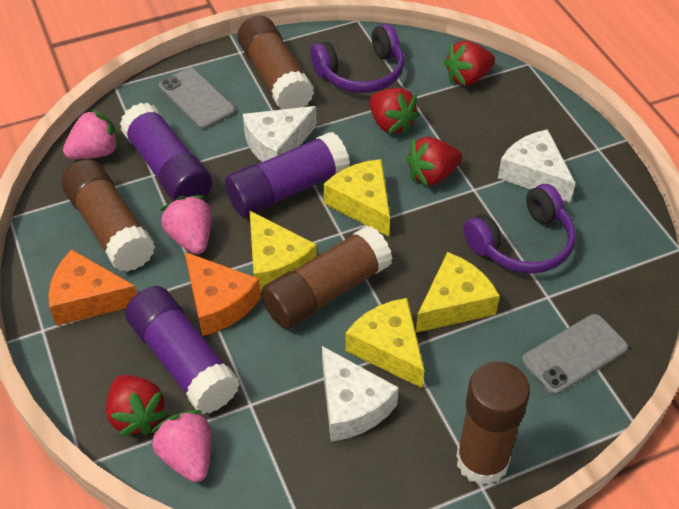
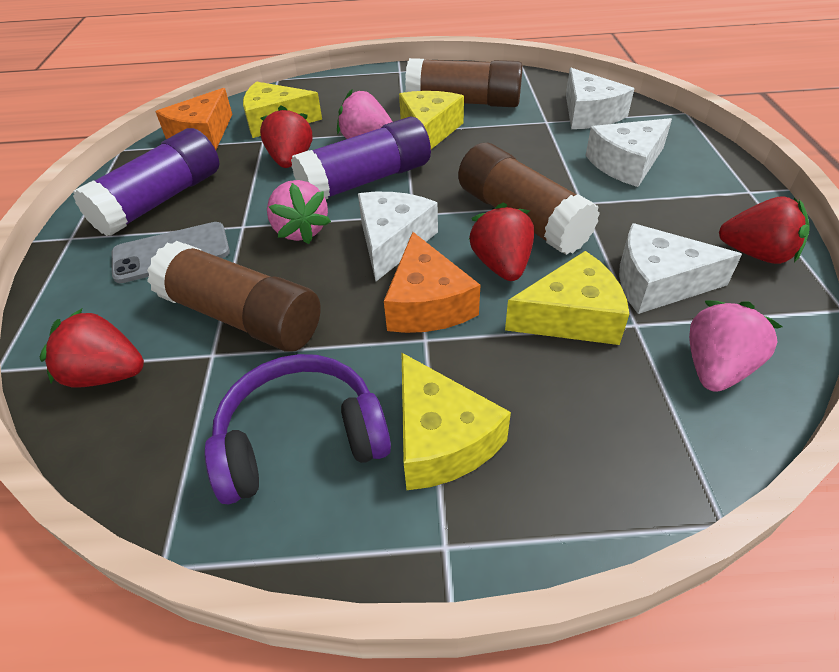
brown glue stick: [61,160,155,272] [237,16,314,110] [261,226,392,329] [456,361,530,485] = 4 -> [147,241,321,352] [405,58,523,107] [458,143,600,255] = 3
grey phone: [159,68,235,129] [522,314,628,395] = 2 -> [112,222,230,283] = 1
purple glue stick: [120,103,212,202] [125,286,240,414] [225,132,350,217] = 3 -> [73,128,219,236] [291,117,431,199] = 2
purple headphones: [310,24,404,93] [464,184,576,274] = 2 -> [204,354,391,504] = 1
white cheese: [243,106,317,162] [322,346,399,441] [498,129,575,203] = 3 -> [358,192,438,281] [566,68,634,129] [586,118,672,187] [619,223,742,314] = 4

